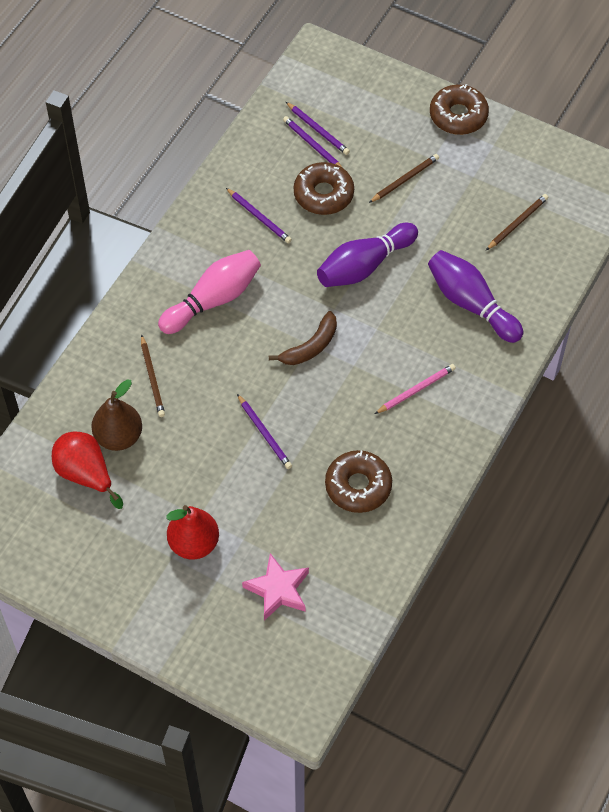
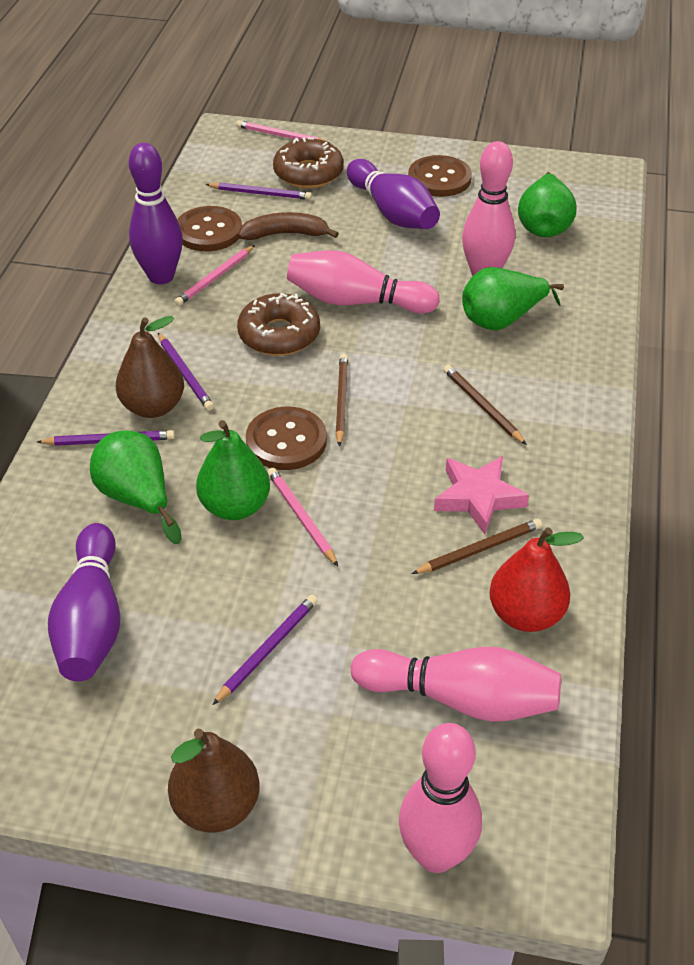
brown button: none = 0 -> [177,206,242,251] [246,406,327,470] [408,155,472,197] = 3
brown donut: [294,162,354,215] [325,450,392,513] [430,84,489,135] = 3 -> [237,293,320,356] [273,137,344,188] = 2
brown pear: [91,379,142,451] = 1 -> [116,316,184,418] [168,729,259,833] = 2
green pear: none = 0 -> [90,430,181,544] [196,420,270,520] [462,267,564,330] [518,172,576,237] = 4
pink bowling pin: [158,250,261,334] = 1 -> [287,250,440,314] [351,647,561,722] [399,723,482,873] [462,141,515,277] = 4
pink pencil: [375,364,456,414] = 1 -> [174,245,255,306] [236,120,331,144] [267,468,338,566] = 3
purple bowling pin: [317,223,418,287] [428,250,523,343] = 2 -> [48,523,120,681] [129,143,183,284] [347,159,440,229] = 3
red pear: [52,432,123,509] [166,505,219,560] = 2 -> [489,527,584,632] = 1

